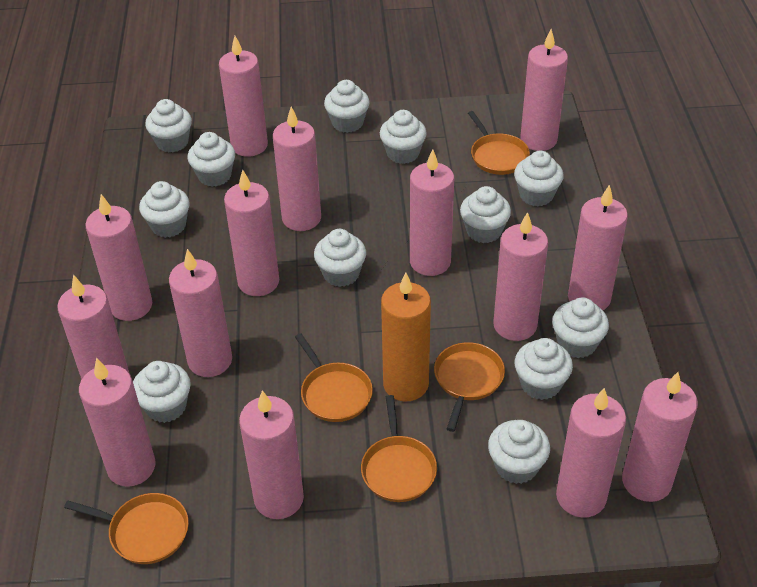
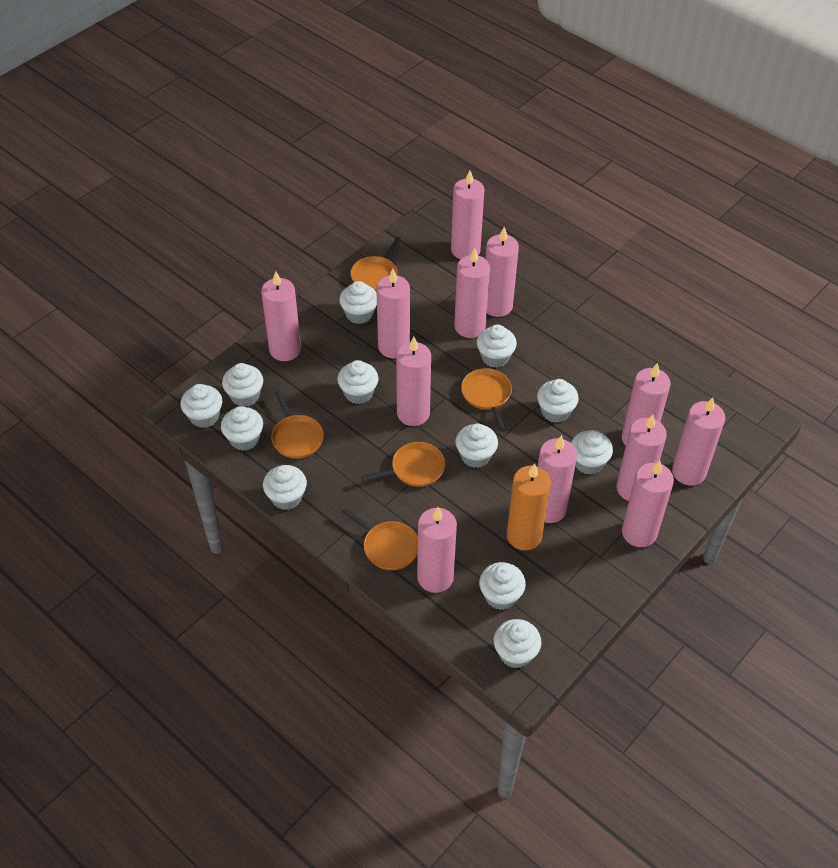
pink candle: [57,275,130,379] [79,358,155,487] [85,194,152,321] [169,249,232,377] [219,36,268,157] [224,170,279,296] [239,390,304,519] [273,107,321,231] [410,149,454,276] [493,212,548,341] [520,29,568,151] [556,388,626,518] [568,184,628,310] [622,372,698,502] = 14 -> [261,271,301,361] [376,269,410,358] [396,337,431,426] [417,507,457,593] [451,170,485,259] [454,248,490,338] [485,227,519,317] [538,435,577,523] [616,414,667,501] [622,363,671,446] [622,460,674,547] [672,397,725,486] = 12

